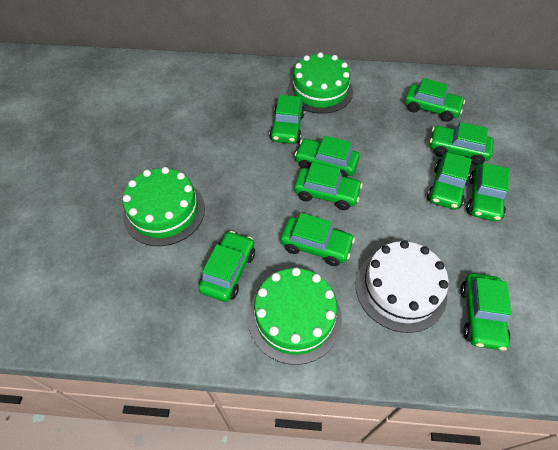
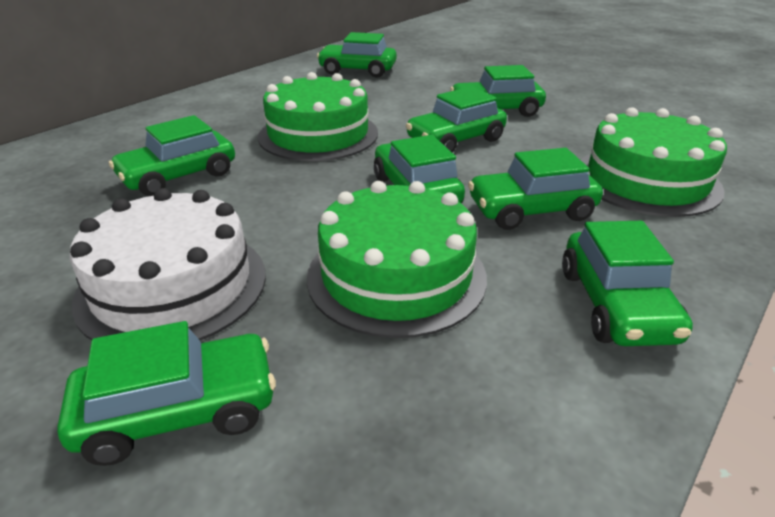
green car: [198,231,255,302] [269,95,305,144] [281,213,355,266] [294,162,363,210] [295,136,360,177] [405,78,465,122] [427,152,472,210] [430,122,494,165] [460,273,512,350] [466,163,509,221] = 10 -> [57,321,276,466] [109,115,235,196] [317,32,397,78] [374,135,465,203] [406,87,507,152] [450,65,546,117] [468,148,603,230] [562,221,693,346] = 8

